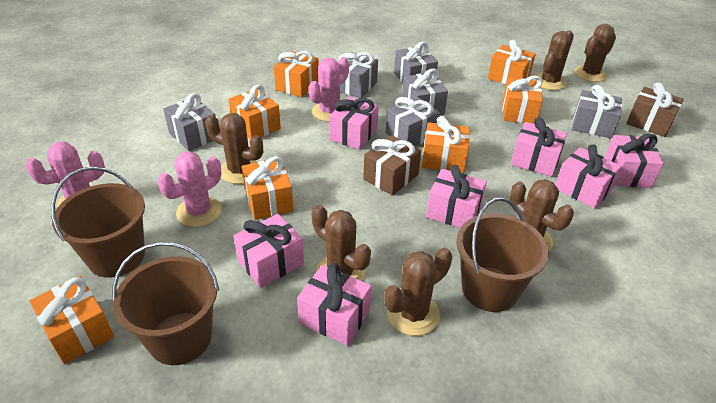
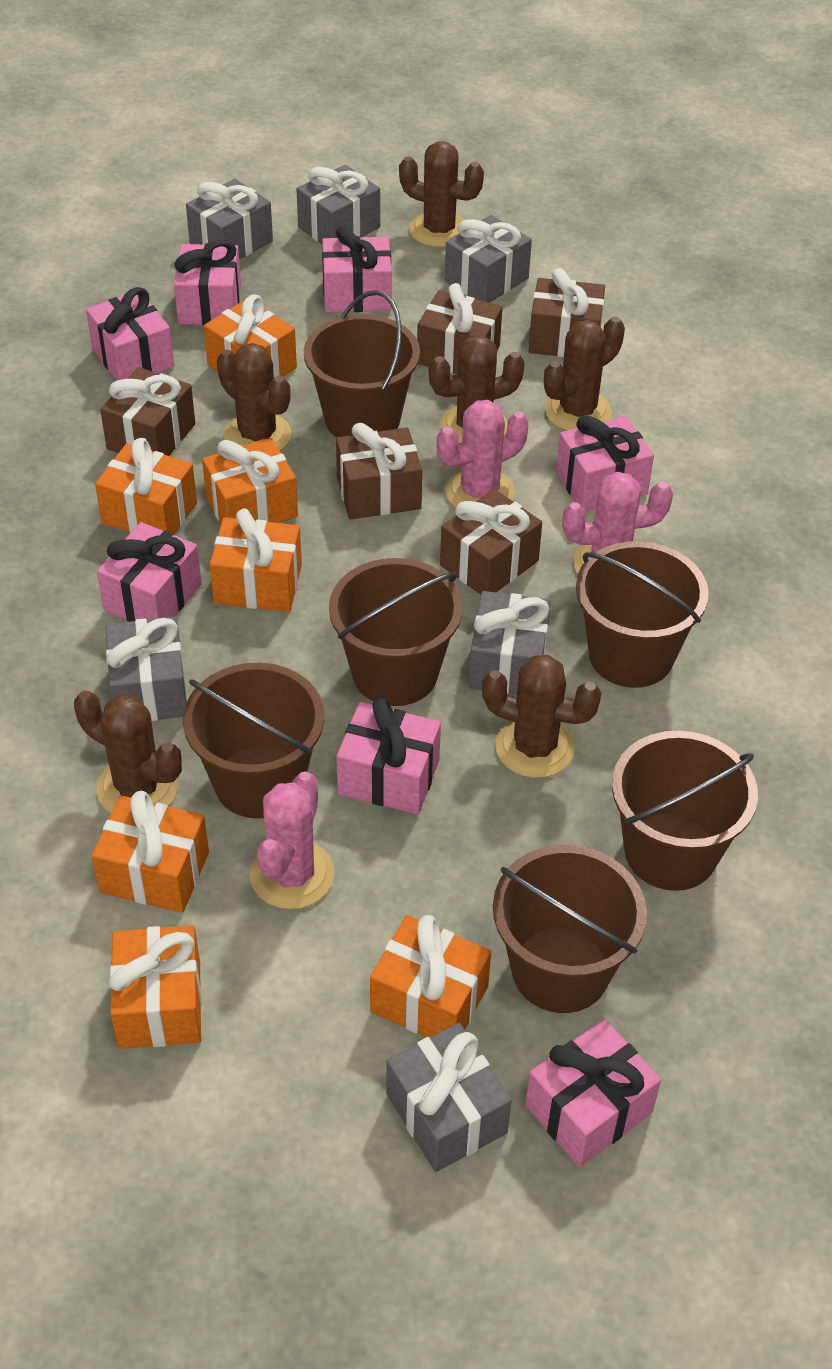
brown bucket: [51,166,145,278] [112,242,219,365] [456,197,549,312] = 3 -> [183,663,324,819] [304,290,420,438] [329,558,463,706] [493,845,647,1013] [576,541,709,688] [612,730,758,891] = 6
brown gift: [363,135,421,196] [626,82,684,137] = 2 -> [100,367,195,456] [336,423,422,520] [417,283,502,374] [440,489,542,595] [528,268,605,357] = 5

